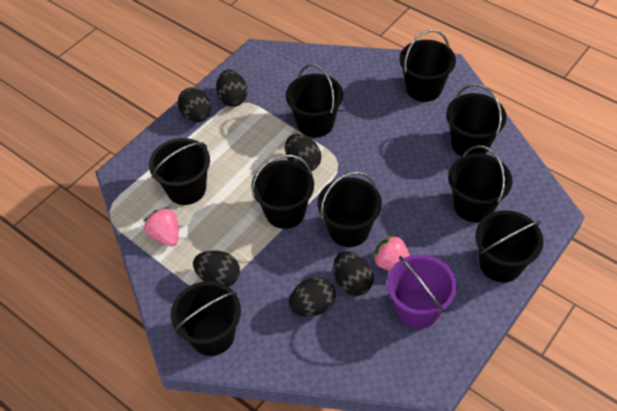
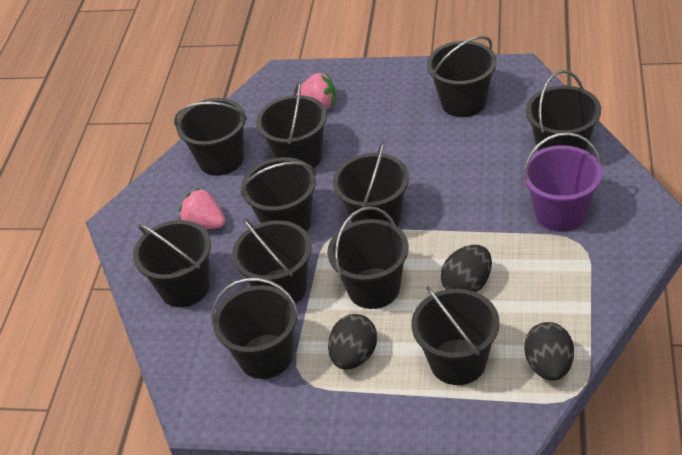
black bucket: [149,138,210,205] [171,281,241,356] [251,154,314,229] [286,64,343,138] [318,171,382,247] [400,30,456,102] [446,84,507,156] [448,145,513,222] [475,210,543,282] = 9 -> [133,220,211,307] [174,98,247,176] [211,278,299,379] [232,218,312,303] [241,157,316,232] [256,82,327,168] [327,206,409,309] [333,141,409,227] [411,286,500,385] [427,36,497,117] [526,70,601,151] = 11
black egg: [177,87,211,122] [193,250,240,287] [216,70,247,107] [285,134,321,171] [289,277,336,317] [333,251,374,296] = 6 -> [328,314,377,370] [440,245,492,292] [524,322,574,381] = 3

